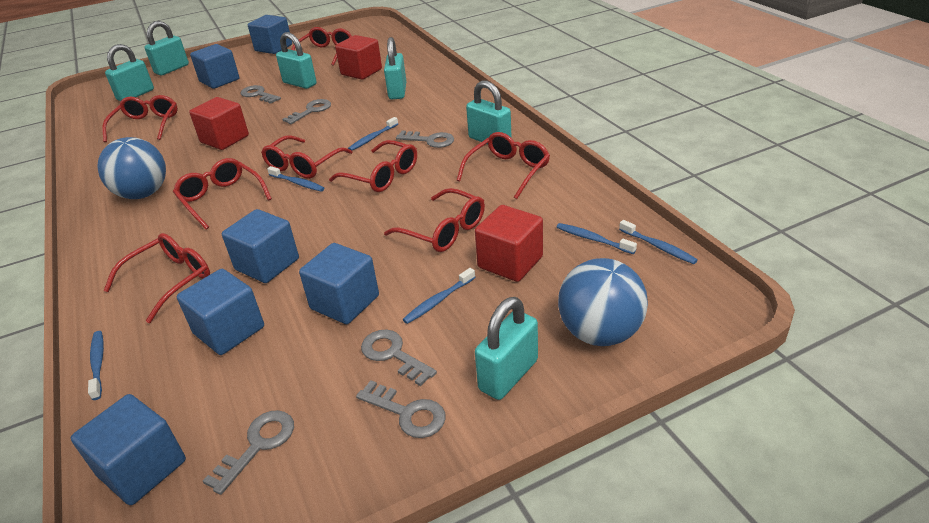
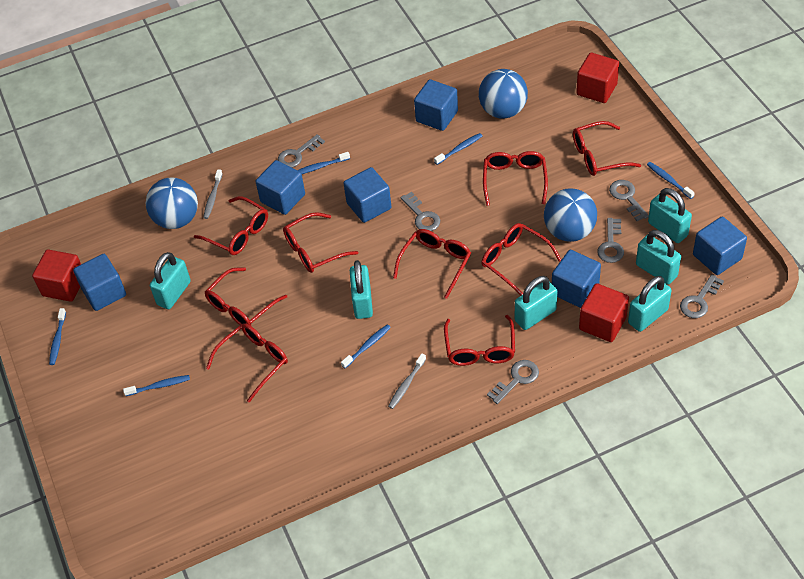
blue ball: [97,137,166,199] [558,258,648,346] = 2 -> [146,177,198,229] [479,69,528,119] [544,188,597,242] = 3
grey toothbrush: none = 0 -> [203,169,223,219] [388,353,426,409] = 2
red glasses: [103,95,178,142] [103,233,210,323] [173,158,272,230] [261,135,353,179] [292,27,352,66] [329,140,417,192] [384,188,485,252] [457,132,550,199] = 8 -> [194,196,268,255] [205,267,287,326] [206,323,288,403] [283,212,358,273] [393,229,471,299] [444,315,515,366] [481,223,561,295] [483,151,548,206] [573,121,641,176] = 9

